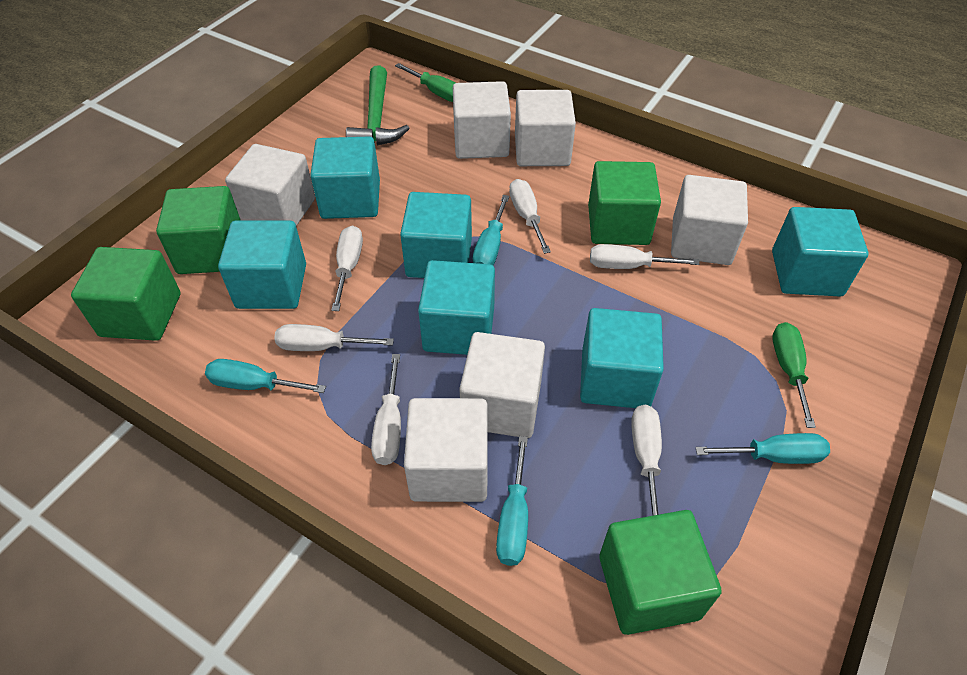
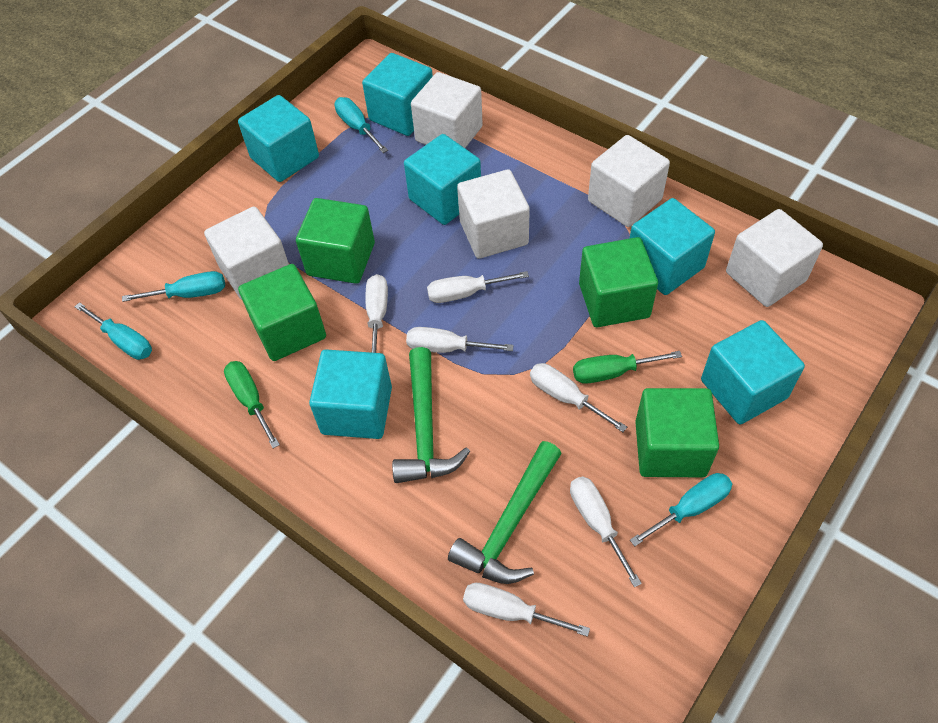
green hammer: [346,66,410,146] = 1 -> [392,347,470,483] [448,441,562,584] = 2
white cube: [225,144,315,226] [404,398,488,502] [453,81,511,159] [459,332,545,438] [515,90,576,166] [671,175,748,265] = 6 -> [204,206,289,300] [411,72,483,148] [457,169,530,259] [588,135,670,227] [726,209,823,307] = 5

